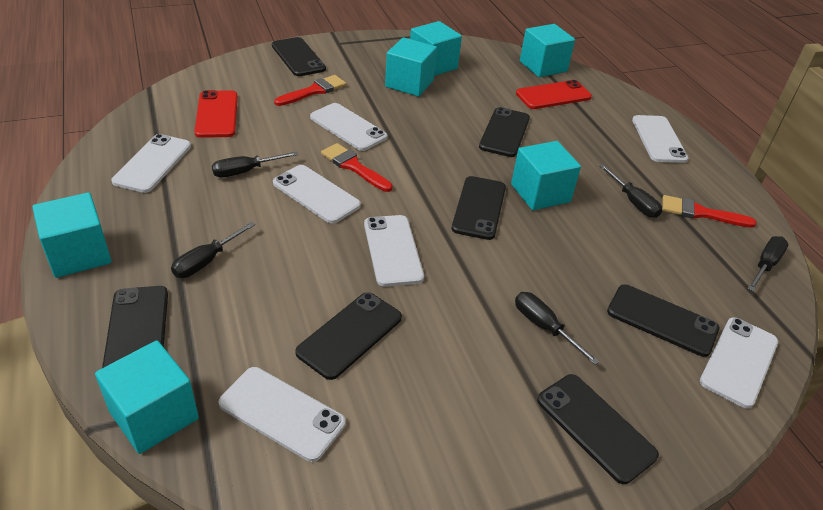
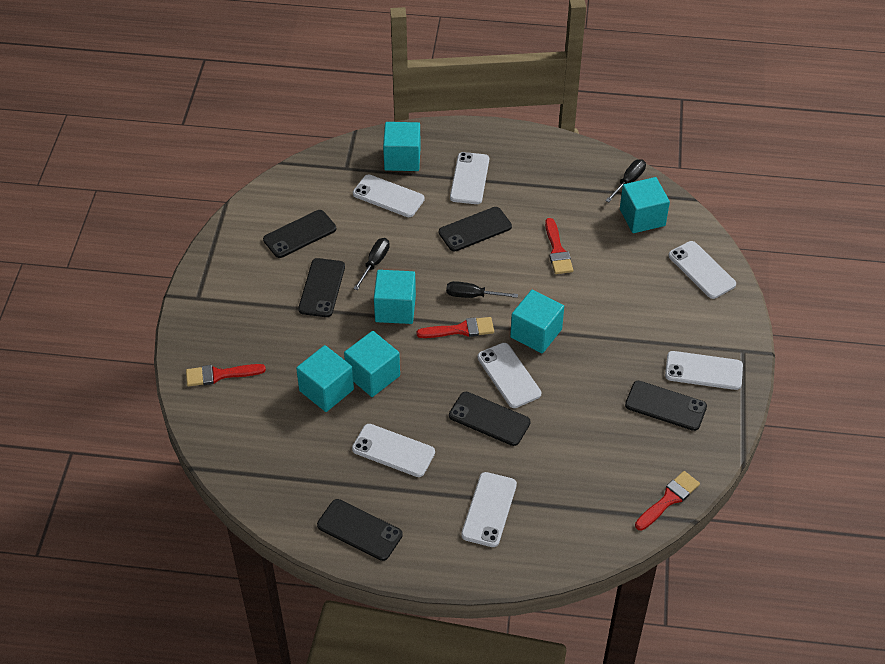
black phone: [102,286,168,368] [272,37,326,76] [295,292,402,380] [452,176,506,240] [479,107,530,157] [537,374,659,484] [607,284,719,357] = 7 -> [263,210,336,258] [298,258,345,317] [317,499,403,561] [439,207,512,252] [449,392,531,446] [625,381,707,431] = 6
black screwdriver: [171,222,255,278] [212,151,299,177] [515,292,600,365] [600,164,662,218] [747,236,789,291] = 5 -> [353,238,390,290] [446,281,518,298] [605,159,646,202] = 3
red brush: [274,75,346,106] [321,143,393,192] [662,195,757,228] = 3 -> [186,364,266,386] [417,317,494,338] [545,218,573,274] [635,471,700,530] = 4
red phone: [195,90,238,138] [516,80,592,109] = 2 -> none = 0

